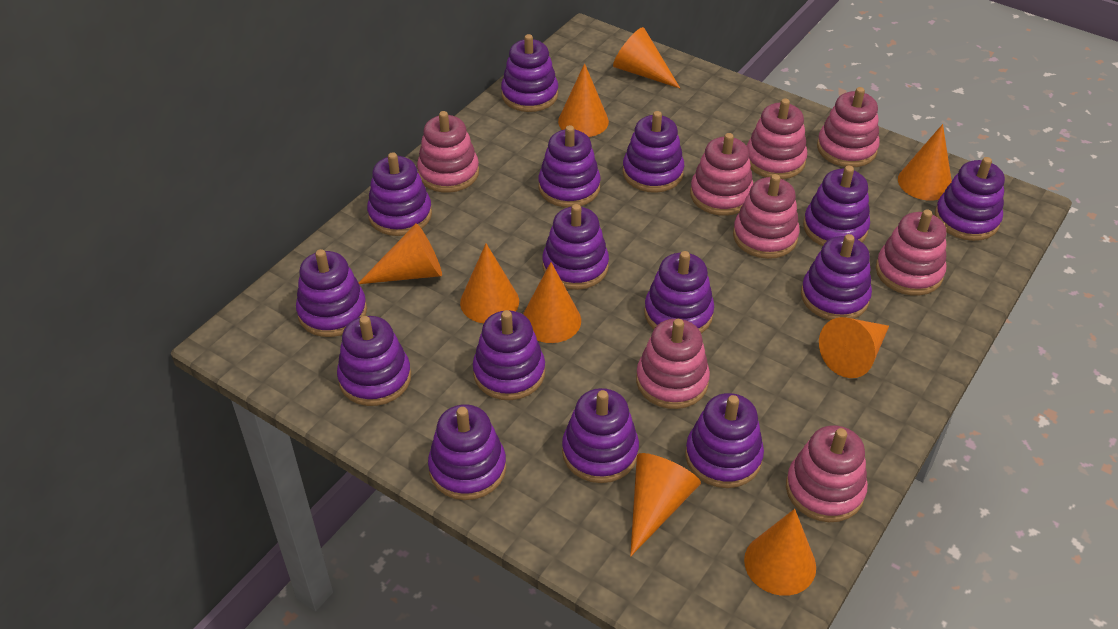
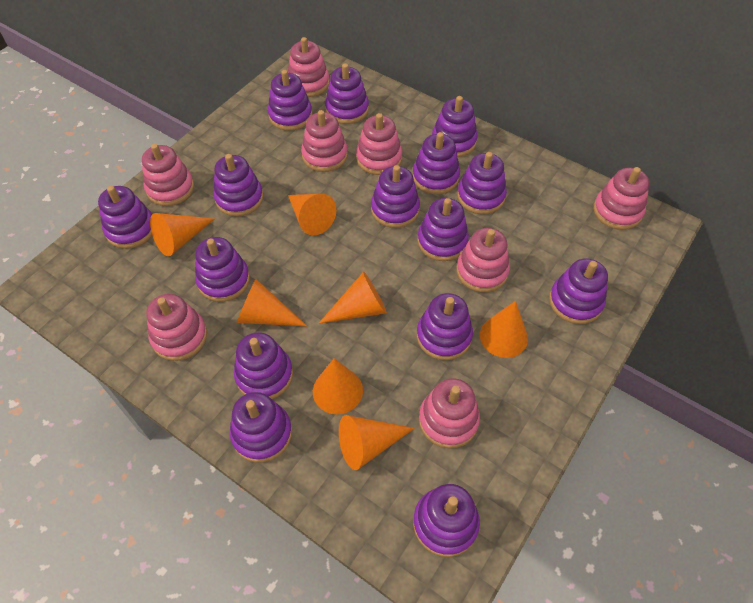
orange cone: [359,223,442,284] [460,244,519,323] [523,262,581,343] [558,63,609,137] [613,27,680,88] [630,453,701,557] [744,509,816,596] [819,317,889,378] [898,124,952,201] = 9 -> [150,213,214,256] [237,279,307,326] [288,194,336,235] [313,358,363,414] [318,272,387,324] [339,415,415,470] [480,301,528,358] = 7

